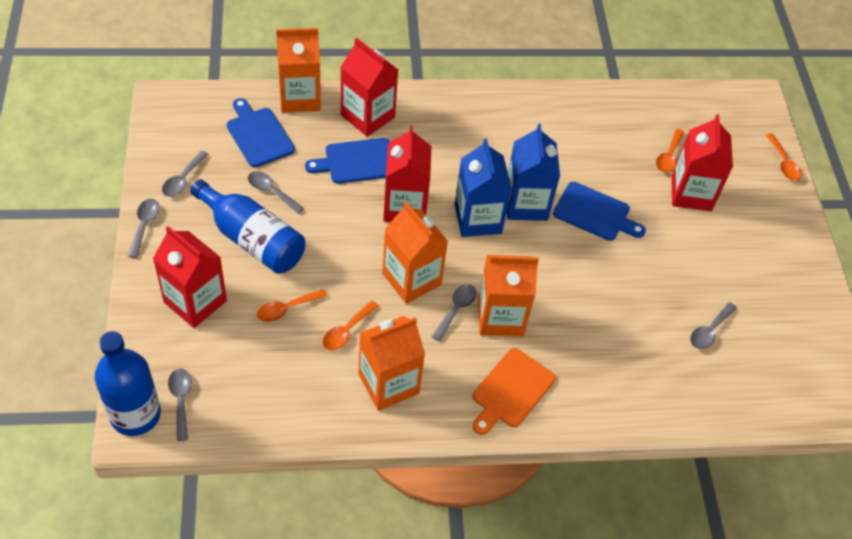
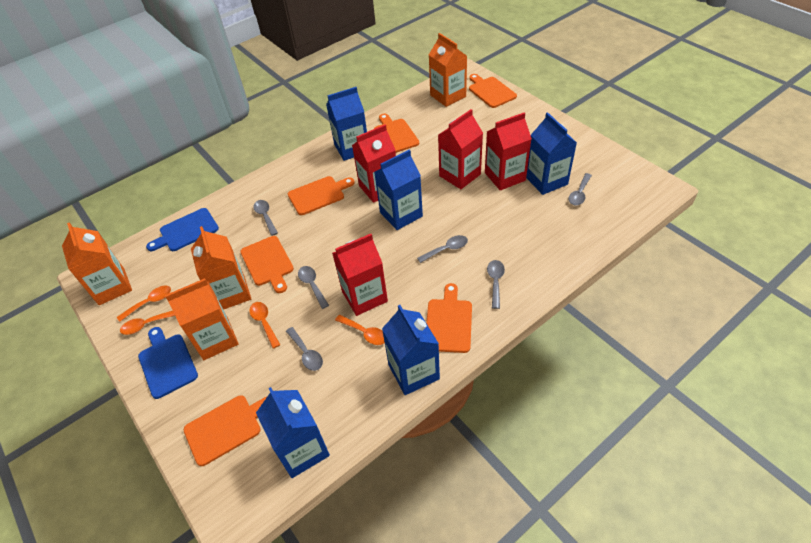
blue bottle: [95,331,161,436] [190,179,305,274] = 2 -> none = 0
blue carton: [455,138,512,237] [507,124,560,221] = 2 -> [256,387,330,478] [326,87,367,161] [374,150,423,230] [382,305,440,395] [526,112,577,195] = 5
blue cutting board: [227,98,295,167] [305,138,390,184] [553,182,646,241] = 3 -> [138,327,198,399] [146,208,219,251] = 2
orange cutting board: [473,348,556,435] = 1 -> [184,395,267,466] [240,236,294,293] [288,176,355,215] [374,114,419,153] [426,283,472,353] [469,74,517,108] = 6

